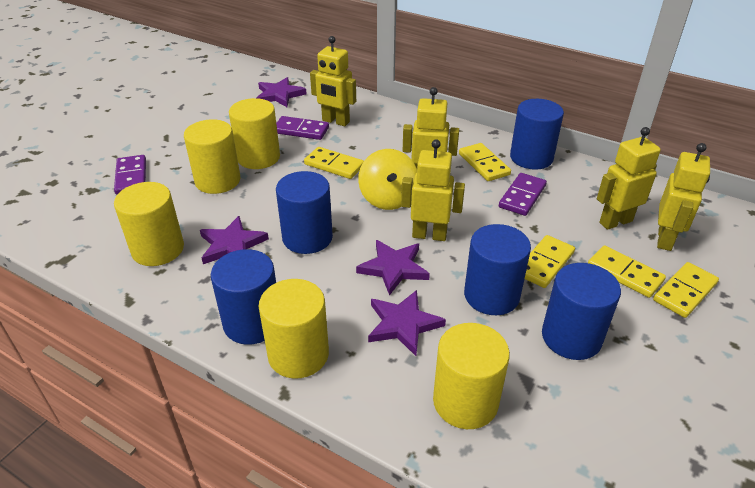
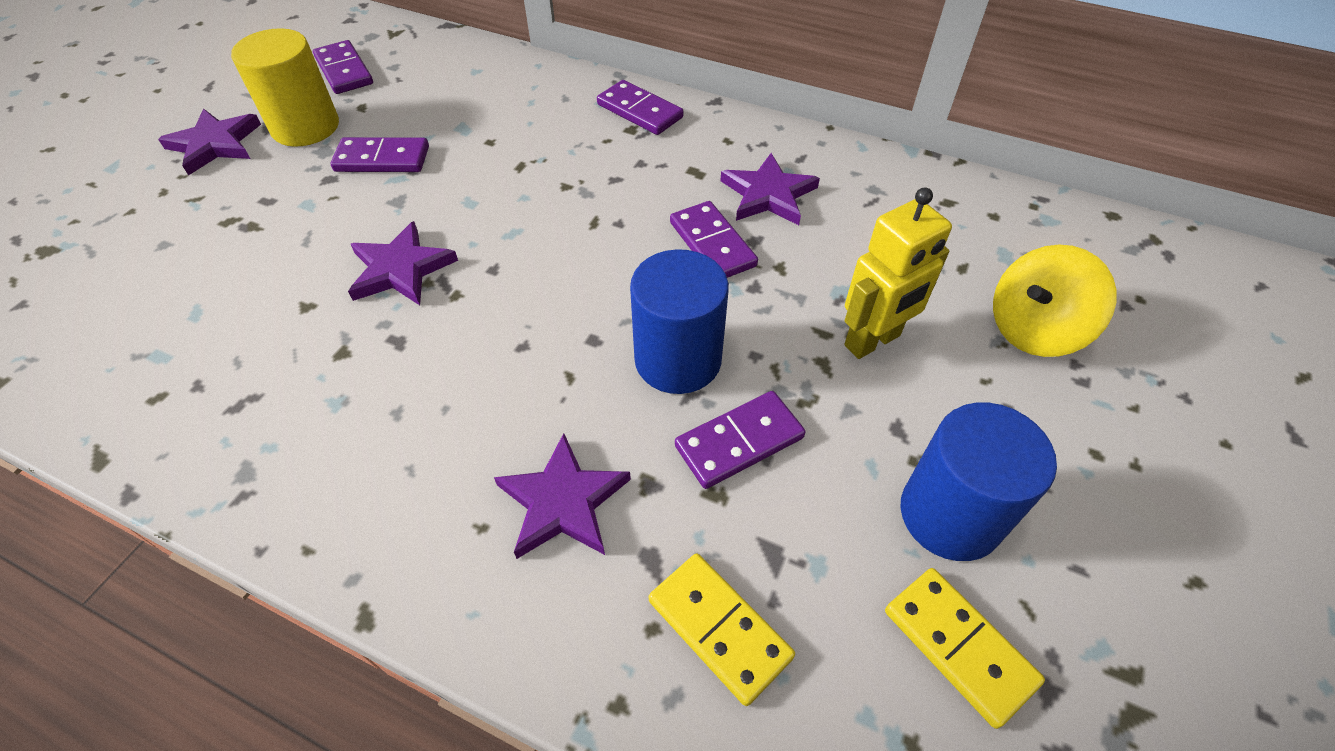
blue cylinder: [211,249,276,345] [276,171,333,254] [464,224,531,315] [510,99,564,170] [542,263,621,360] = 5 -> [630,249,729,394] [900,402,1057,561] = 2
purple domino: [114,155,146,195] [276,116,329,140] [499,173,547,216] = 3 -> [313,40,373,94] [330,137,429,172] [597,80,683,135] [670,201,758,278] [675,391,806,489] = 5
yellow cylinder: [114,182,184,266] [184,119,240,194] [229,98,280,169] [259,279,329,379] [433,323,510,429] = 5 -> [231,28,339,147] = 1
yellow domino: [304,147,364,179] [459,143,511,181] [525,235,575,288] [588,245,666,298] [653,262,719,318] = 5 -> [649,553,795,706] [885,568,1045,729] = 2
yellow robot: [310,36,356,126] [401,139,465,241] [403,87,459,168] [597,127,661,230] [657,143,710,251] = 5 -> [844,187,952,359] = 1

